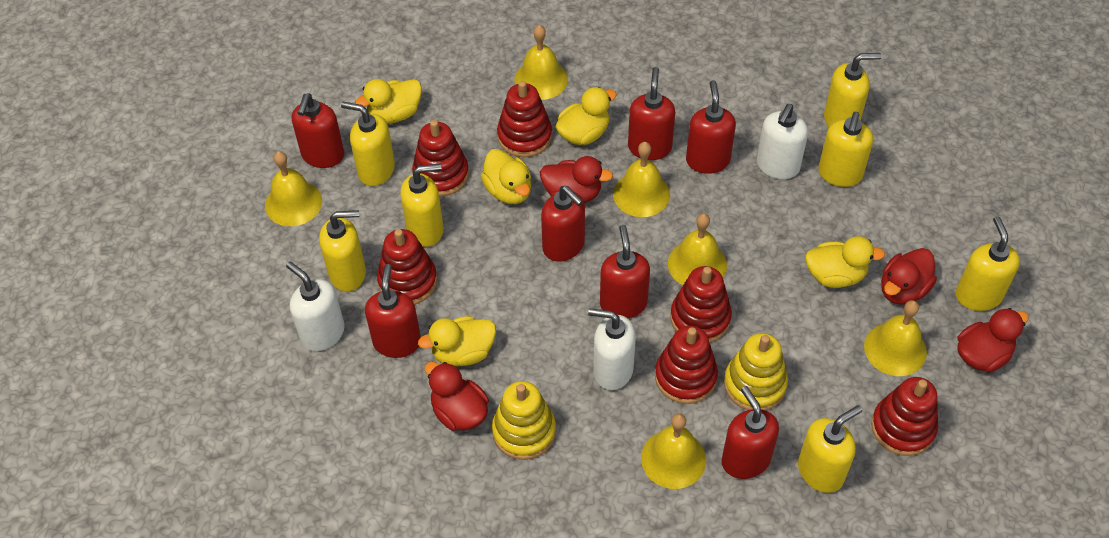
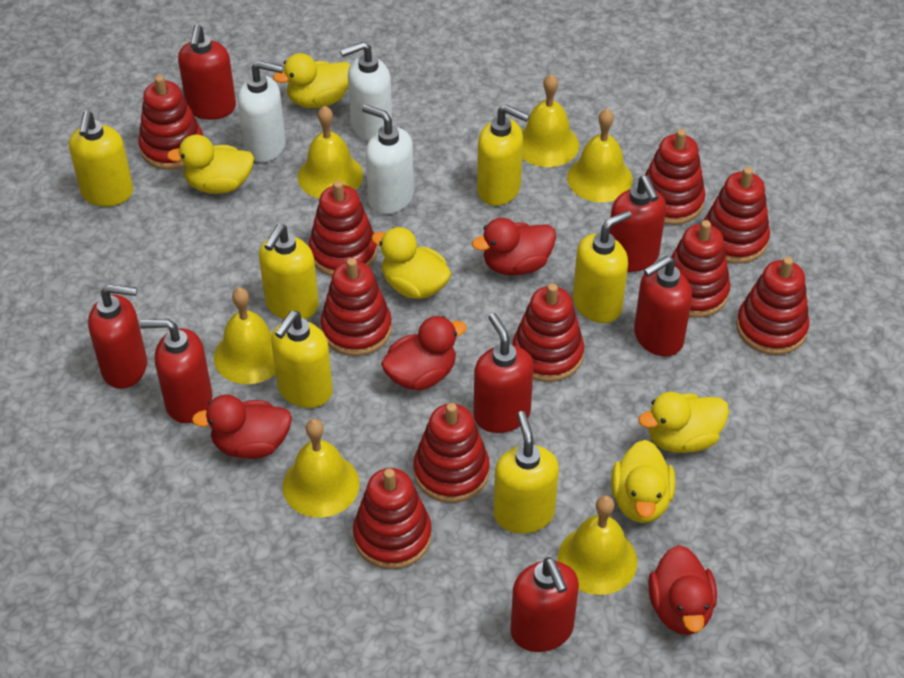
red stacking toy: [377,229,437,305] [412,120,469,196] [497,81,552,157] [655,326,718,404] [670,266,732,343] [871,377,938,456] = 6 -> [138,75,203,170] [309,181,377,276] [320,258,392,356] [353,468,432,569] [413,403,490,503] [512,283,584,382] [645,129,705,225] [671,220,730,318] [704,167,770,264] [736,257,809,355] = 10
yellow soap dispenser: [319,210,366,292] [341,102,395,186] [400,163,444,247] [798,405,862,493] [818,112,873,187] [824,53,881,127] [956,216,1020,311] = 7 -> [69,111,133,207] [259,224,319,319] [271,311,333,408] [477,105,530,206] [493,411,559,534] [573,210,632,323] = 6
yellow stacking toy: [492,381,556,460] [724,333,788,410] = 2 -> none = 0

